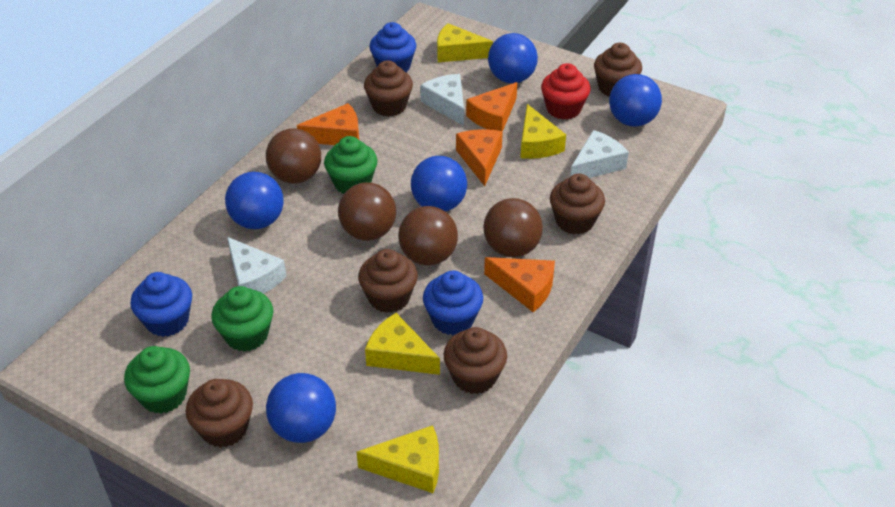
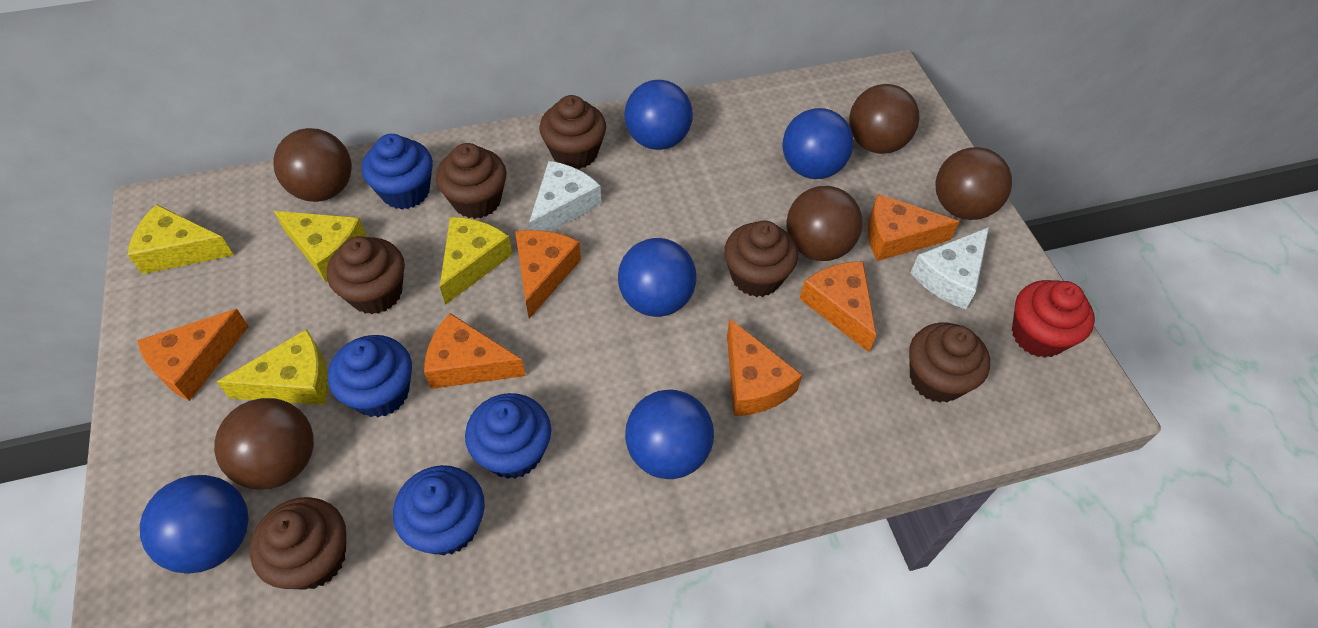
blue cupcake: [130,272,192,337] [369,22,416,73] [423,270,483,335] = 3 -> [328,335,412,417] [362,134,433,210] [393,465,485,555] [465,393,551,479] = 4
brown ball: [266,128,321,184] [338,182,396,241] [398,206,458,266] [483,198,543,257] = 4 -> [214,398,314,490] [273,128,352,202] [786,186,863,261] [849,84,919,154] [936,147,1012,220] = 5
green cupcake: [124,346,190,414] [211,286,273,352] [324,136,377,194] = 3 -> none = 0
orange cheese: [297,103,359,145] [456,129,503,186] [466,82,517,131] [484,257,555,312] = 4 -> [137,309,249,401] [424,313,526,389] [515,230,581,319] [727,319,802,416] [800,261,876,352] [868,194,960,261] = 6
white cheese: [227,237,287,294] [420,74,464,126] [570,130,629,178] = 3 -> [529,161,601,232] [910,227,989,309] = 2

